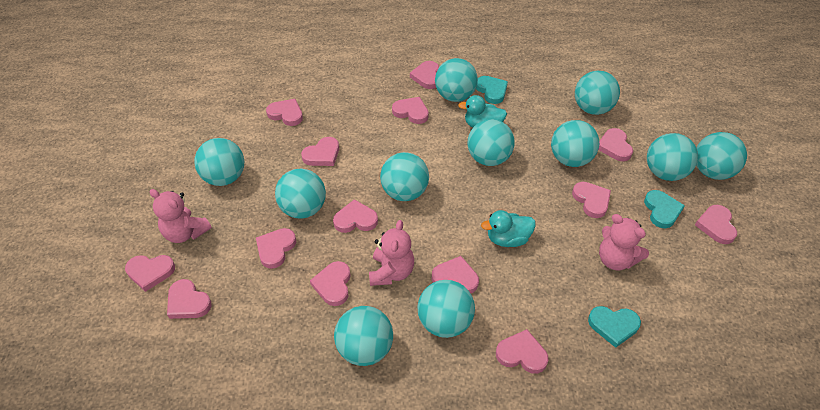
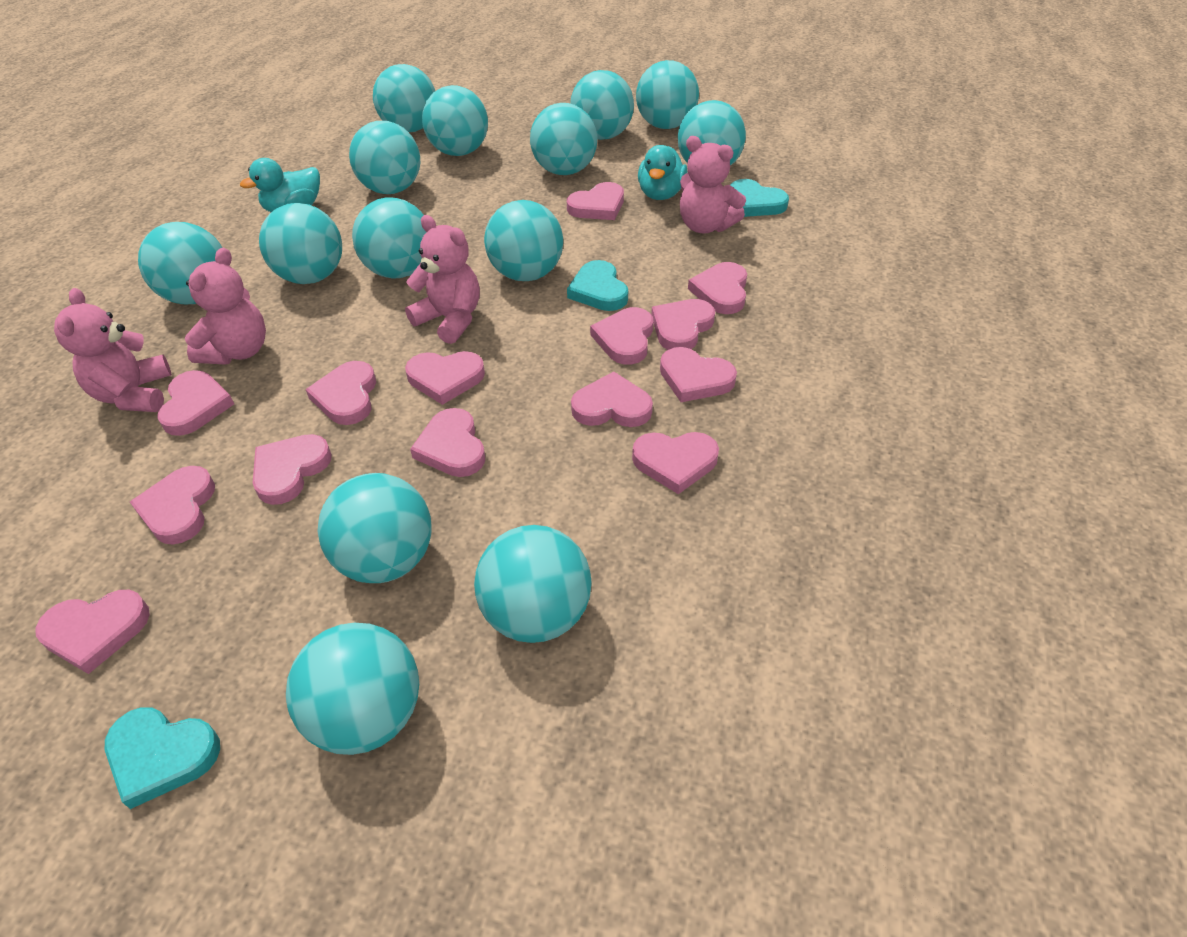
pink teddy bear: [150,189,212,243] [369,220,414,286] [599,214,649,270] = 3 -> [54,288,172,412] [185,248,266,365] [405,215,480,344] [680,136,746,233] = 4
turquoise ball: [194,138,244,186] [275,169,326,219] [334,306,393,366] [380,152,429,201] [417,280,475,338] [435,58,478,102] [468,119,515,166] [551,120,599,167] [575,71,620,115] [647,133,698,181] [696,132,747,180] = 11 -> [138,222,222,304] [259,203,342,284] [286,623,419,755] [318,473,431,583] [349,121,420,194] [352,198,426,279] [373,64,435,132] [422,85,488,156] [474,525,592,643] [484,200,563,281] [530,103,597,175] [570,70,634,140] [636,60,699,129] [678,100,746,166] = 14

